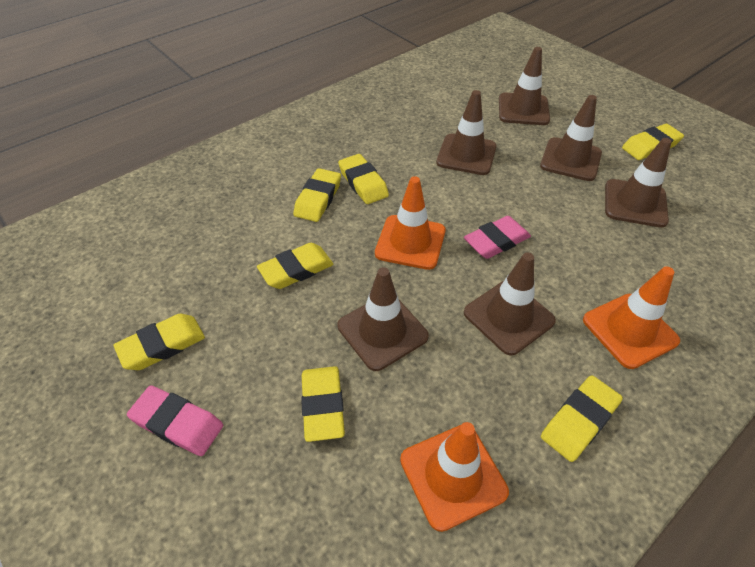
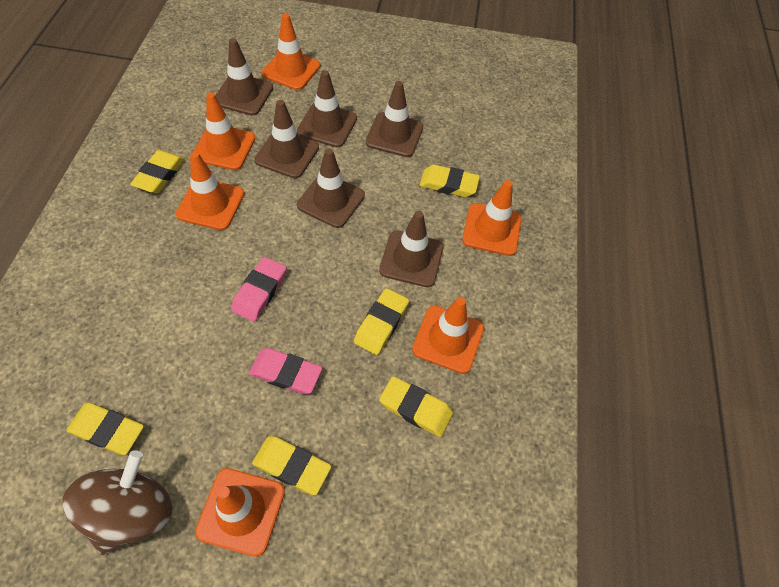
brown spinning top: none = 0 -> [63,450,172,555] = 1
orange traffic cone: [375,176,446,270] [400,422,509,532] [583,266,680,369] = 3 -> [176,152,244,230] [193,92,255,170] [195,468,285,557] [262,14,321,90] [412,297,484,374] [462,180,522,256] = 6
yellow eraser: [114,314,205,370] [257,243,334,289] [293,168,341,222] [301,366,345,442] [338,154,389,204] [541,375,623,462] [622,124,684,160] = 7 -> [67,403,144,455] [130,150,185,193] [252,436,331,495] [354,288,409,355] [379,376,453,437] [419,165,480,197] = 6

